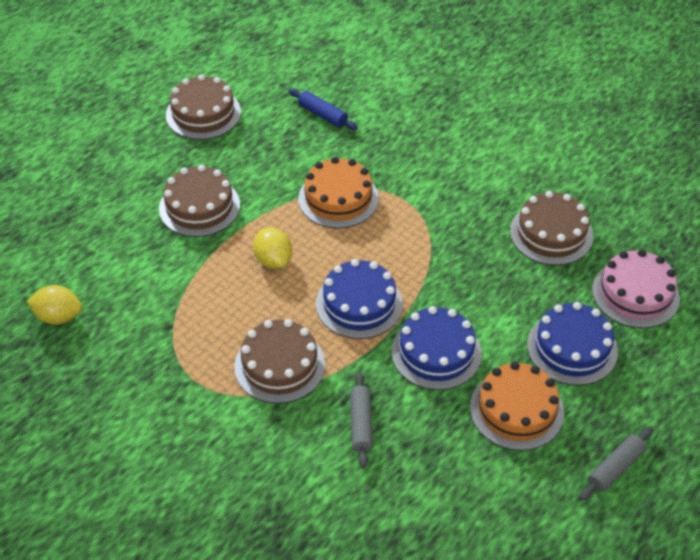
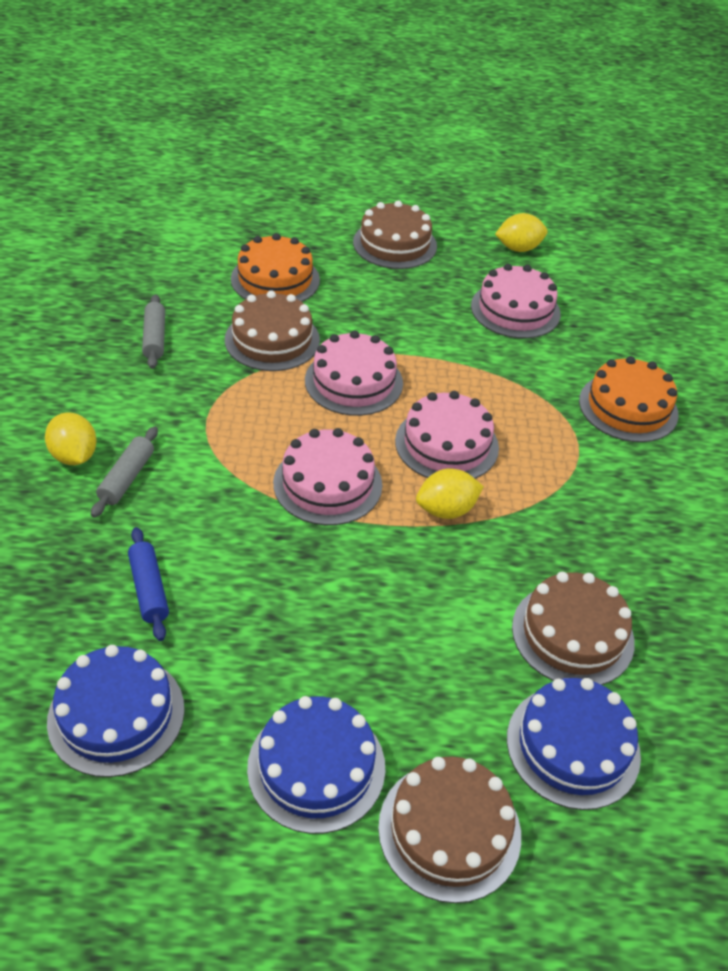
pink cake: [592,249,680,328] = 1 -> [273,428,382,525] [305,331,403,416] [395,391,499,479] [471,264,561,338] = 4
yellow lemon: [26,285,82,325] [253,227,292,269] = 2 -> [45,412,97,465] [416,468,484,519] [495,213,548,252] = 3

